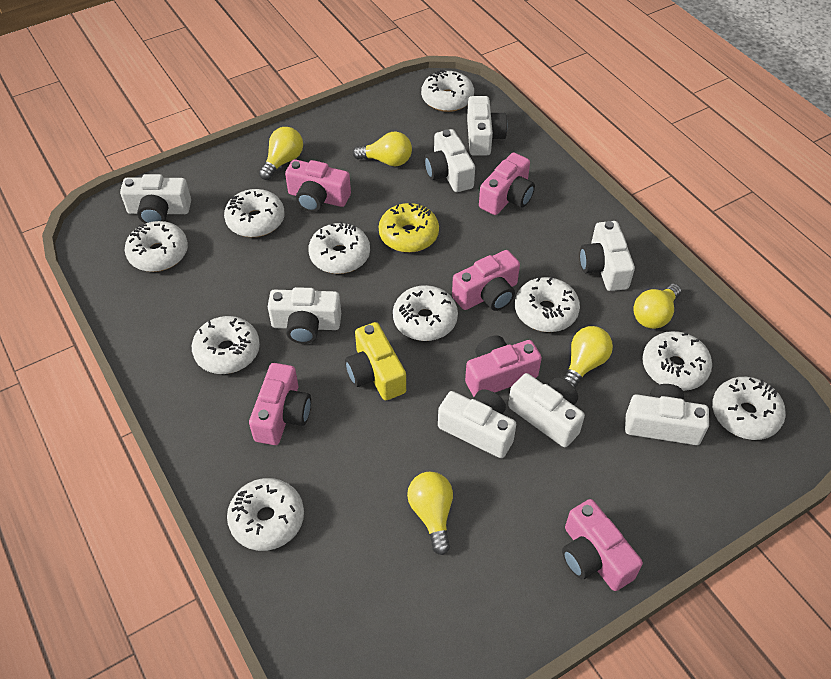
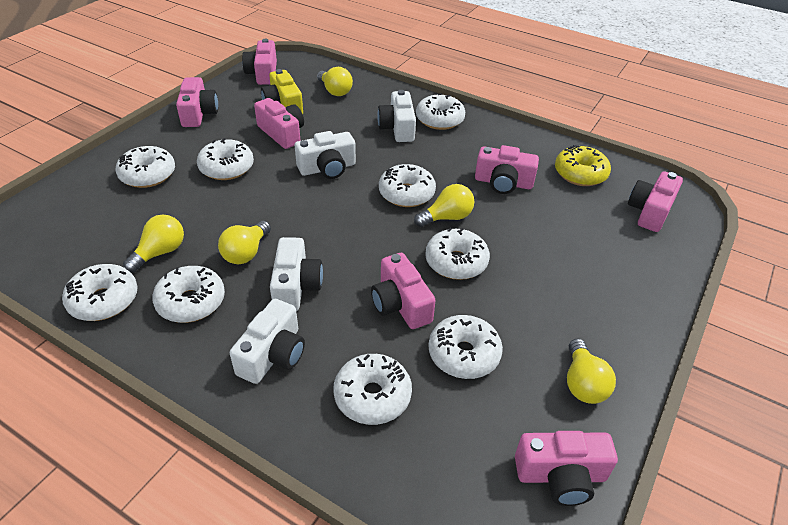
pink camera: [249,363,311,445] [285,159,351,212] [452,250,520,311] [465,335,542,397] [479,153,535,215] [562,499,643,591] = 6 -> [176,77,218,127] [242,39,277,85] [254,98,304,149] [371,253,436,329] [475,145,539,194] [515,431,618,506] [628,171,683,232] = 7
white camera: [120,174,191,224] [268,287,341,344] [424,129,475,192] [438,390,516,458] [467,96,507,156] [508,373,585,447] [580,221,635,291] [625,384,709,445] = 8 -> [230,299,305,384] [270,237,323,311] [295,131,356,179] [377,90,416,142] = 4
white donut: [125,221,188,272] [192,316,260,374] [224,189,285,237] [227,478,304,551] [308,222,370,274] [393,285,458,341] [421,70,474,112] [515,277,580,332] [642,331,712,391] [712,377,786,440] = 10 -> [62,264,137,321] [116,146,175,188] [152,266,225,323] [197,138,254,180] [333,354,412,425] [379,164,436,207] [416,93,465,130] [425,228,490,280] [428,315,503,379] = 9

